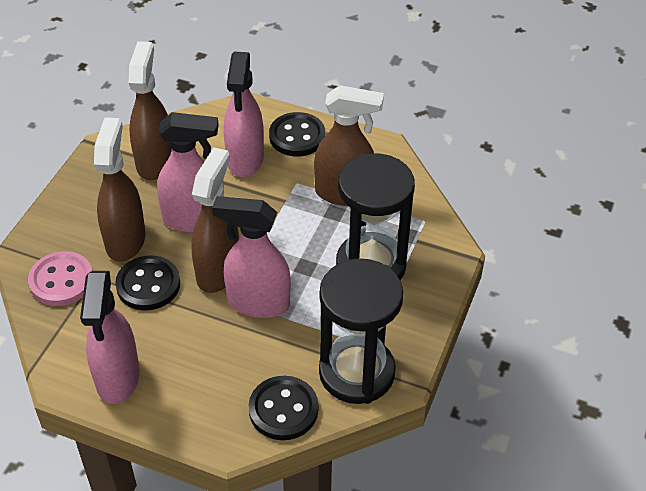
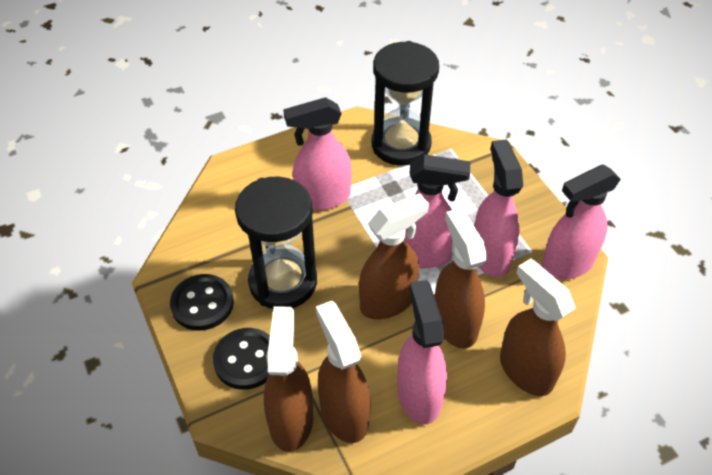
black button: [115,255,180,311] [249,376,318,440] [269,112,325,157] = 3 -> [170,274,234,331] [213,328,270,390] = 2
brown spray bottle: [94,117,146,262] [129,41,172,180] [192,147,239,293] [314,85,384,206] = 4 -> [264,306,313,452] [316,301,371,443] [359,193,429,319] [435,208,487,349] [500,259,575,396] = 5
pink button: [28,251,92,306] = 1 -> none = 0
pink spray bottle: [80,271,140,404] [157,112,219,233] [212,196,291,318] [224,52,264,177] = 4 -> [283,97,352,211] [397,280,447,424] [404,154,470,268] [474,139,523,277] [542,165,621,280] = 5

